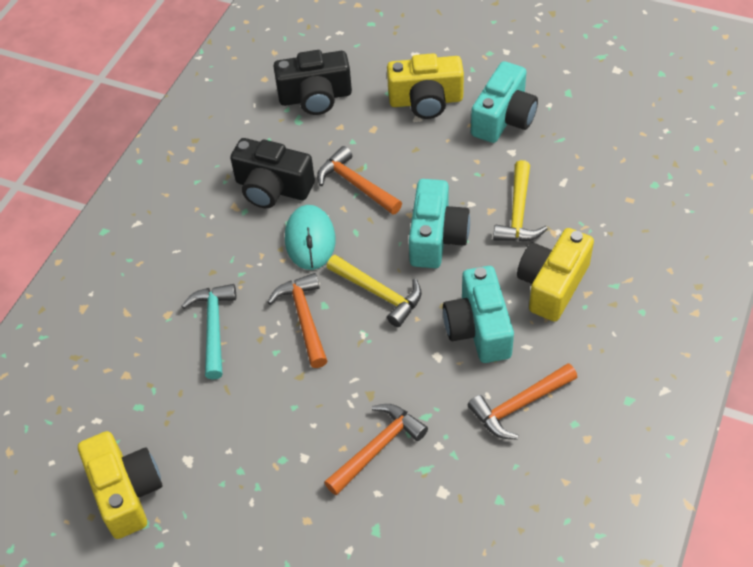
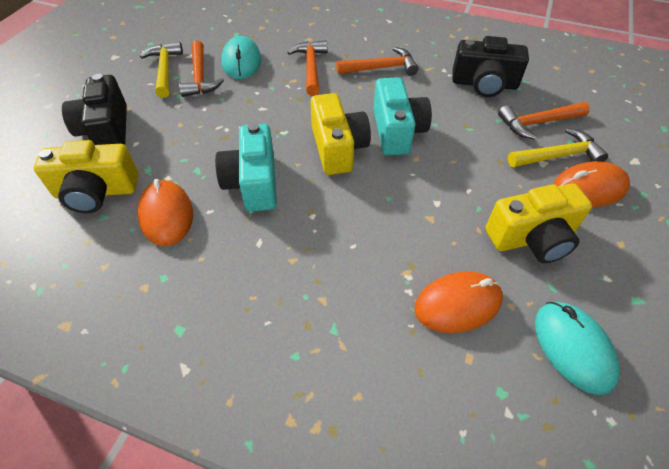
orange mouse: none = 0 -> [137,179,193,246] [414,271,503,333] [553,161,630,207] = 3
turquoise camera: [409,179,470,268] [443,266,514,363] [471,61,538,143] = 3 -> [215,123,277,212] [373,77,432,155] = 2
turquoise hammer: [181,284,236,380] = 1 -> none = 0
turquoise mouse: [285,205,335,270] = 1 -> [221,36,261,79] [535,302,620,395] = 2

